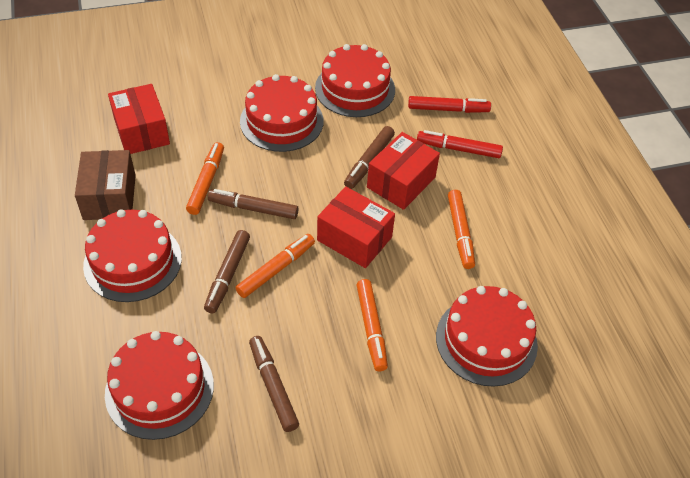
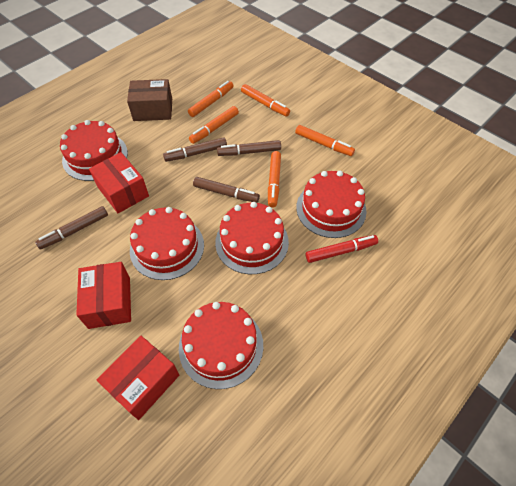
orange marker: [186,142,224,215] [236,234,315,298] [357,279,388,371] [448,190,475,269] = 4 -> [188,81,234,117] [189,106,239,144] [241,84,290,116] [268,151,281,207] [295,125,355,156] = 5
red marker: [408,96,491,113] [417,130,503,158] = 2 -> [306,235,378,263] = 1

